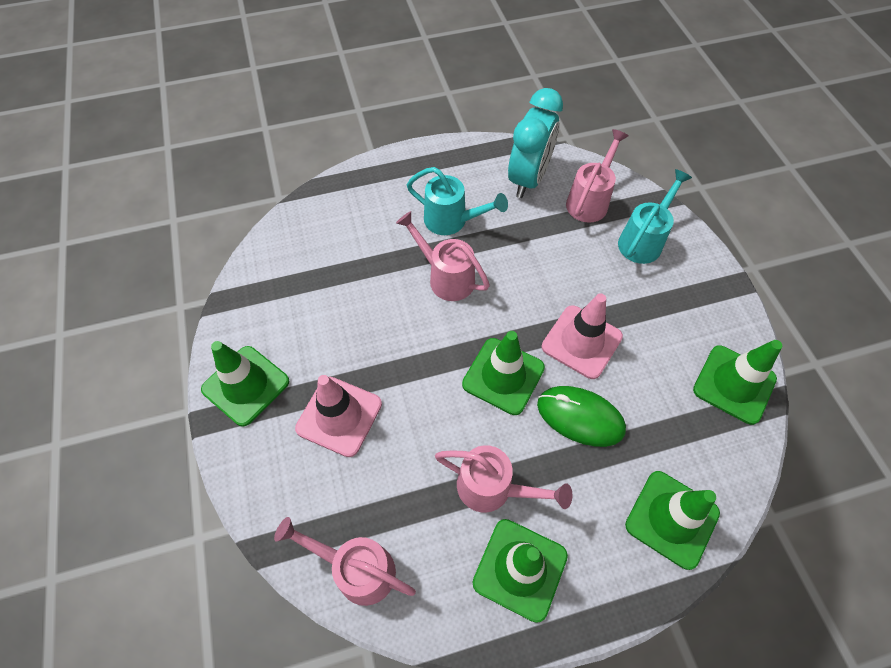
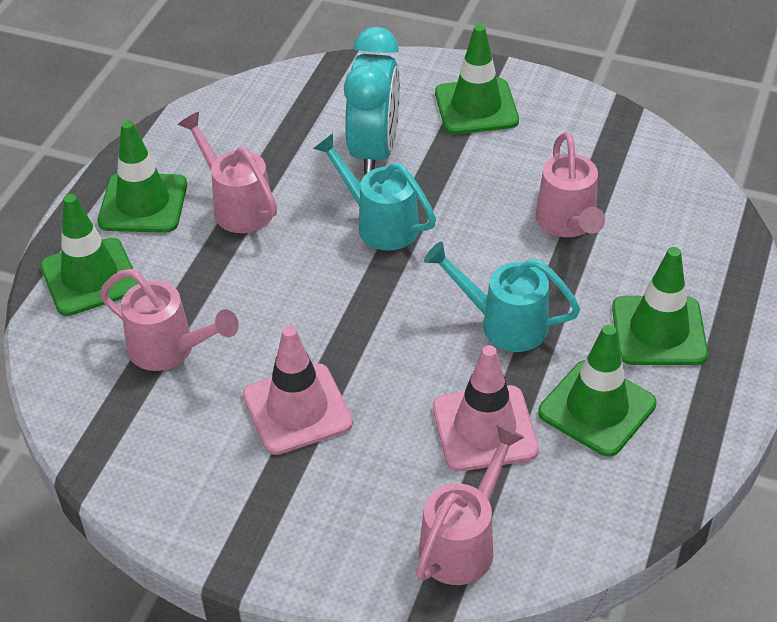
green mouse: [537,386,626,447] = 1 -> none = 0

